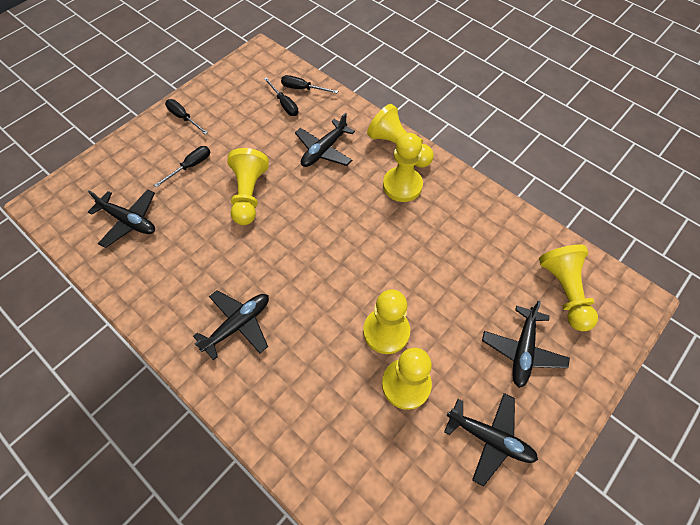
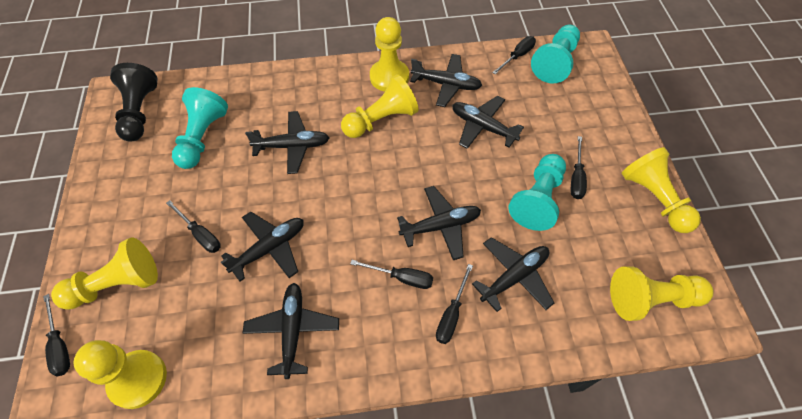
black pawn: none = 0 -> [110,63,158,142] = 1
black plane: [88,189,155,248] [193,290,269,360] [295,113,355,167] [444,393,538,487] [482,301,570,388] = 5 -> [221,211,304,282] [243,283,339,379] [245,111,329,174] [397,186,481,260] [410,54,482,107] [452,96,524,149] [472,237,554,312] = 7
black screwdriver: [154,146,210,188] [165,99,208,135] [264,77,298,116] [281,75,338,93] = 4 -> [43,294,70,377] [166,200,221,253] [350,260,433,289] [436,264,473,344] [492,36,536,74] [571,136,587,199] = 6
turquoise pawn: none = 0 -> [172,87,228,169] [509,154,566,231] [531,24,580,83] = 3

